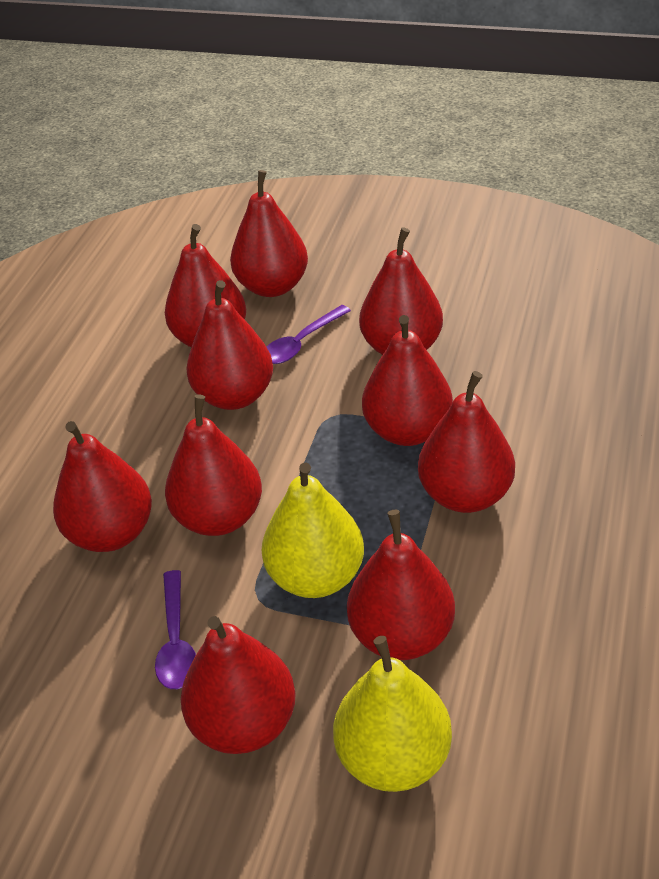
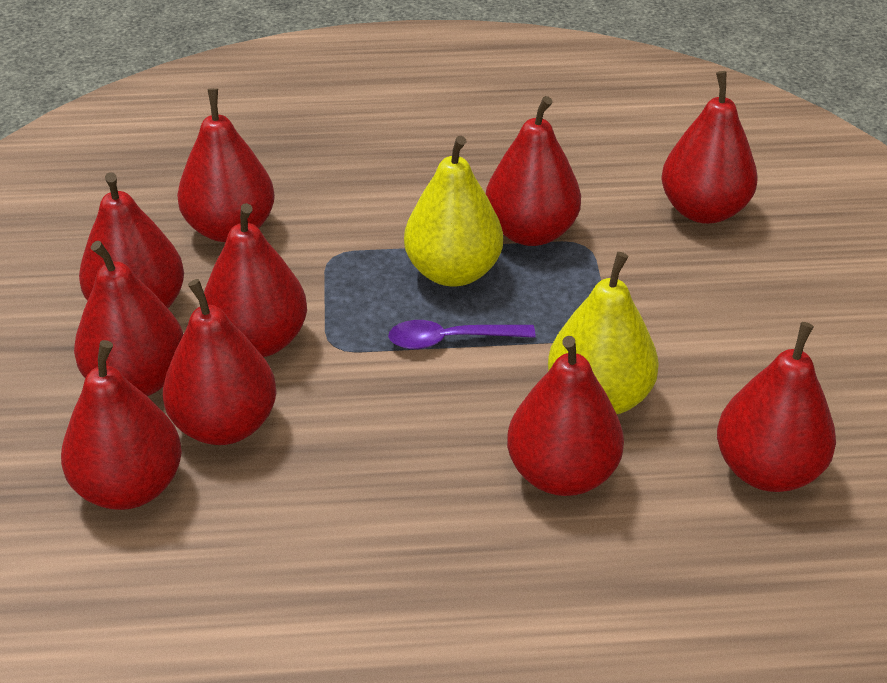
purple spoon: [155,570,196,689] [267,305,351,364] = 2 -> [388,320,536,349] = 1

